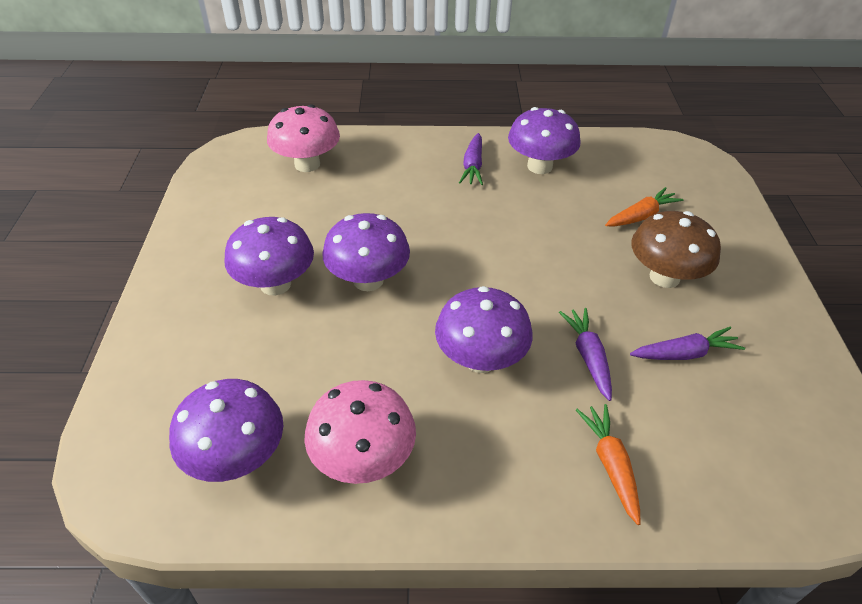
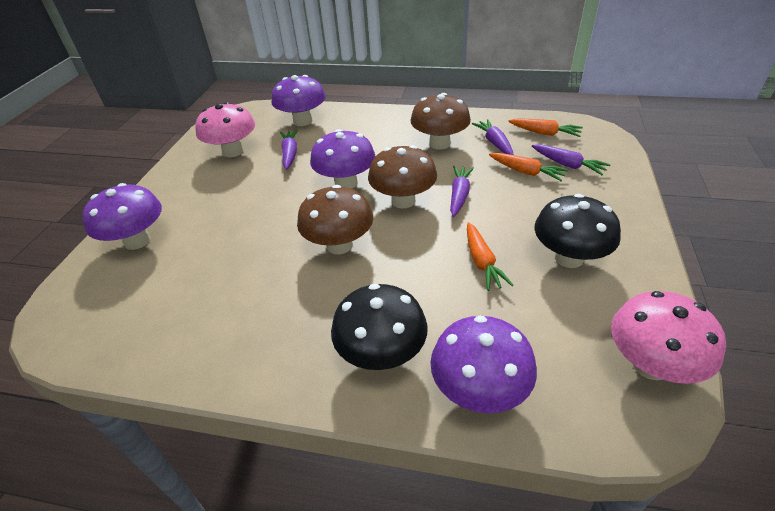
black mushroom: none = 0 -> [331,284,428,370] [534,194,621,268] = 2
brown mushroom: [631,211,721,288] = 1 -> [297,185,373,255] [368,145,437,208] [411,93,471,150] = 3
orange carrot: [576,404,640,525] [605,187,684,226] = 2 -> [467,222,513,291] [489,153,568,181] [508,118,583,137] = 3
purple carrot: [459,133,483,185] [559,308,612,401] [630,327,745,360] = 3 -> [280,130,298,170] [450,166,474,217] [472,119,514,155] [532,144,611,175] = 4
purple mushroom: [169,379,283,482] [224,217,314,296] [322,213,410,291] [435,286,533,373] [508,107,581,174] = 5 -> [82,183,162,250] [272,75,326,126] [310,129,376,189] [430,316,537,413] = 4

